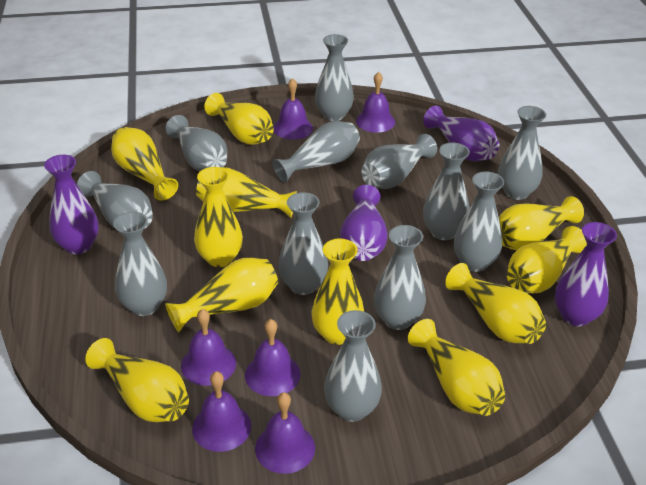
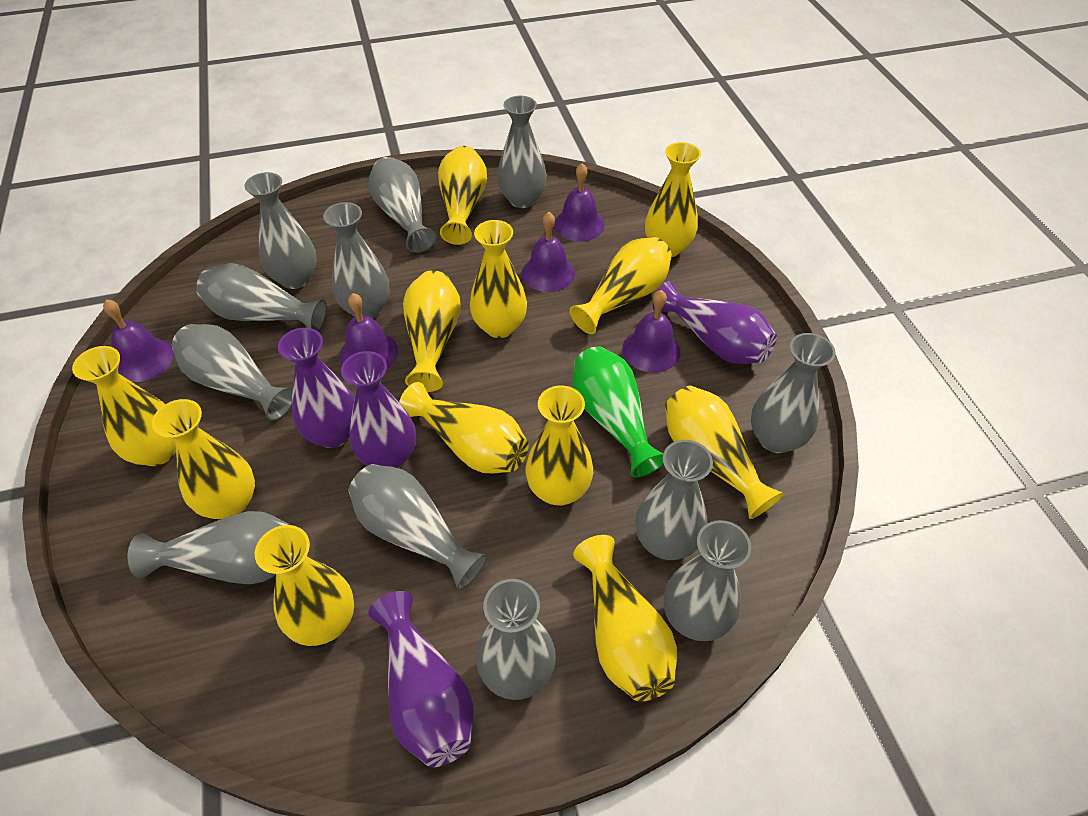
green vase: none = 0 -> [573,346,664,477] = 1
purple bell: [181,309,236,386] [192,371,251,452] [245,319,300,396] [255,392,315,474] [274,78,313,140] [356,72,395,133] = 6 -> [103,299,174,382] [339,293,398,369] [522,212,575,292] [554,163,605,242] [622,290,680,373] = 5
yellow vase: [85,338,189,422] [111,127,178,201] [165,258,278,333] [194,167,243,267] [196,167,297,218] [204,93,274,145] [311,239,364,345] [408,319,505,416] [445,263,546,344] [499,196,584,250] [507,226,587,293] = 11 -> [72,346,176,466] [152,399,255,519] [255,525,354,646] [399,382,528,474] [403,270,461,392] [438,146,487,245] [470,220,527,338] [526,386,593,506] [570,237,672,334] [573,535,677,702] [645,142,701,257] [665,386,784,519] = 12

